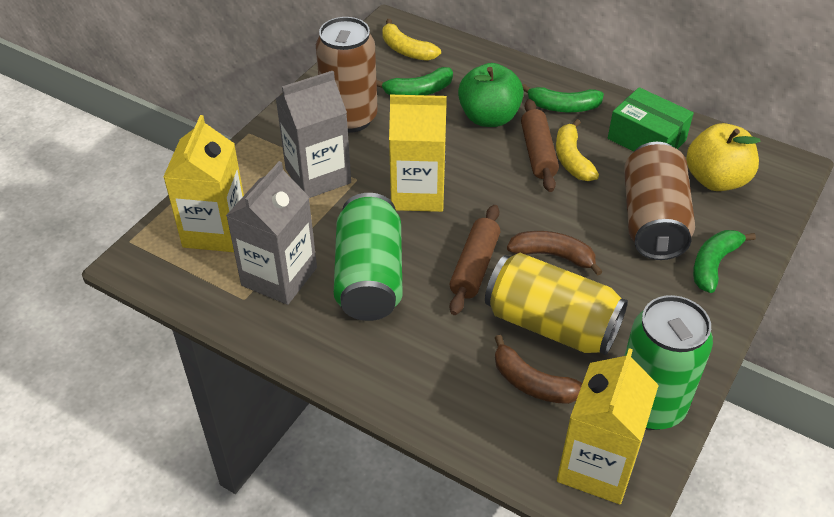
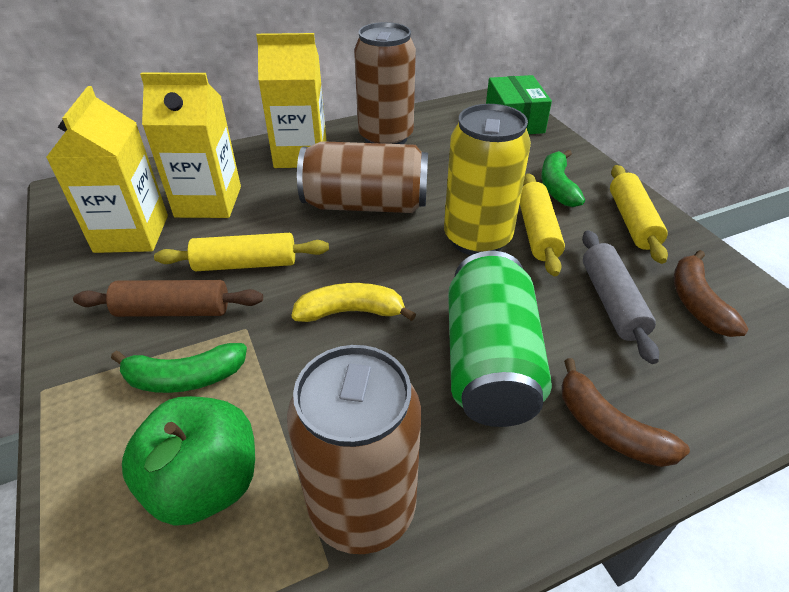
brown can: [316,17,378,133] [624,142,695,260] = 2 -> [287,345,421,554] [297,141,428,213] [354,22,416,144] = 3
brown rolling pin: [449,205,500,315] [521,99,559,192] = 2 -> [73,280,263,317] = 1
green banana: [376,67,453,95] [522,84,604,112] [693,230,756,293] = 3 -> [111,343,247,393] [541,150,585,207] = 2
green can: [334,193,403,321] [624,295,713,430] = 2 -> [448,251,552,427] = 1
grey carton: [226,161,317,305] [276,71,351,198] = 2 -> none = 0
grey rolling pin: none = 0 -> [582,230,659,364] = 1
yellow apple: [686,123,761,191] = 1 -> none = 0
yellow banana: [382,19,441,61] [556,119,599,181] = 2 -> [291,283,416,322] = 1
yellow rolling pin: none = 0 -> [154,233,329,271] [520,173,565,276] [610,165,668,264] = 3

